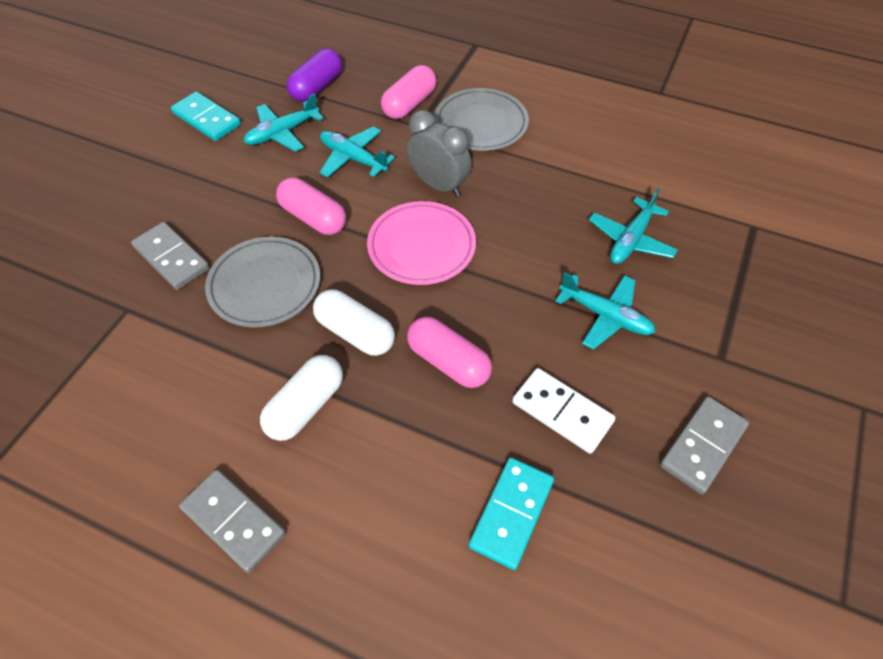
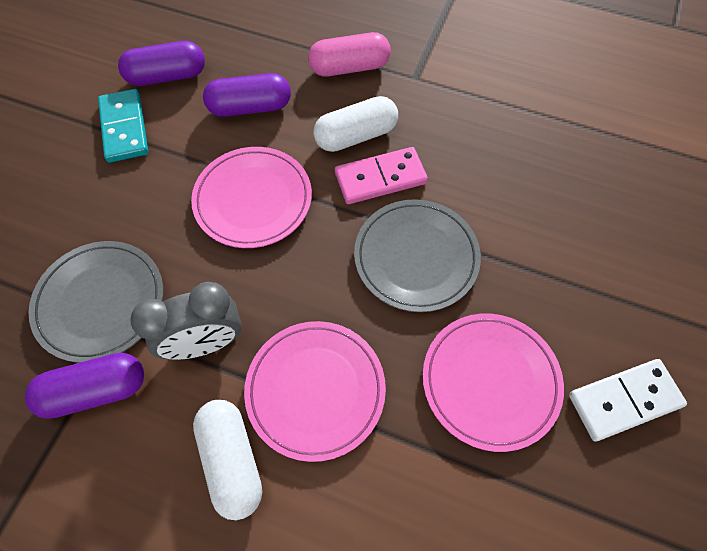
grey domino: [131,222,210,290] [179,470,286,573] [660,396,749,494] = 3 -> none = 0
pink capsule: [276,177,346,235] [381,65,437,119] [407,317,492,388] = 3 -> [308,32,391,77] = 1
pink domino: none = 0 -> [335,147,428,204] = 1
pink plate: [367,201,476,285] = 1 -> [191,147,312,248] [244,321,386,462] [423,314,564,452] = 3
purple capsule: [287,48,342,102] = 1 -> [25,353,144,419] [118,41,205,86] [203,73,291,117] = 3
turquoise domino: [171,92,241,141] [468,458,554,570] = 2 -> [98,89,148,163] = 1
turquoise plane: [244,93,323,152] [320,127,395,178] [555,272,656,350] [589,188,678,264] = 4 -> none = 0

